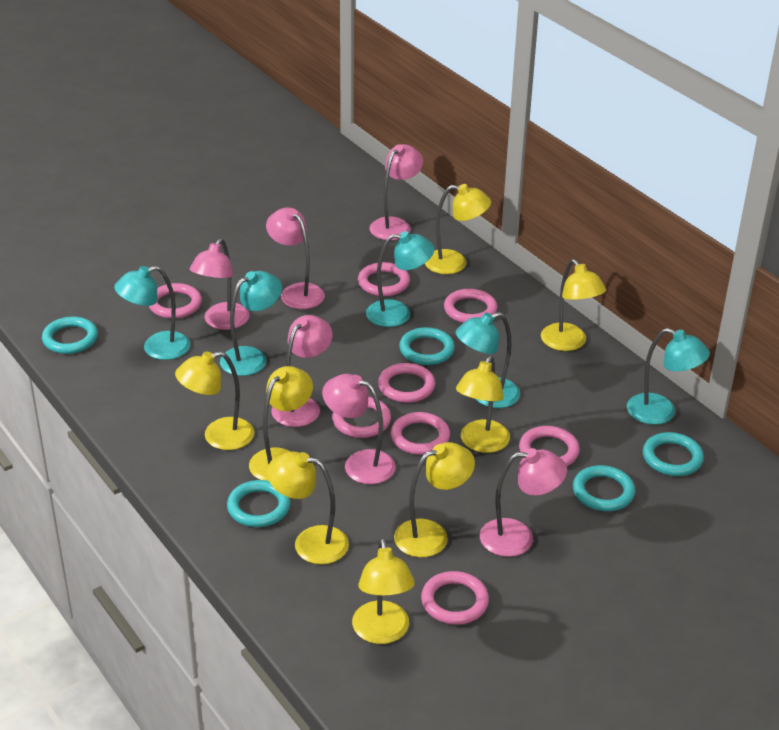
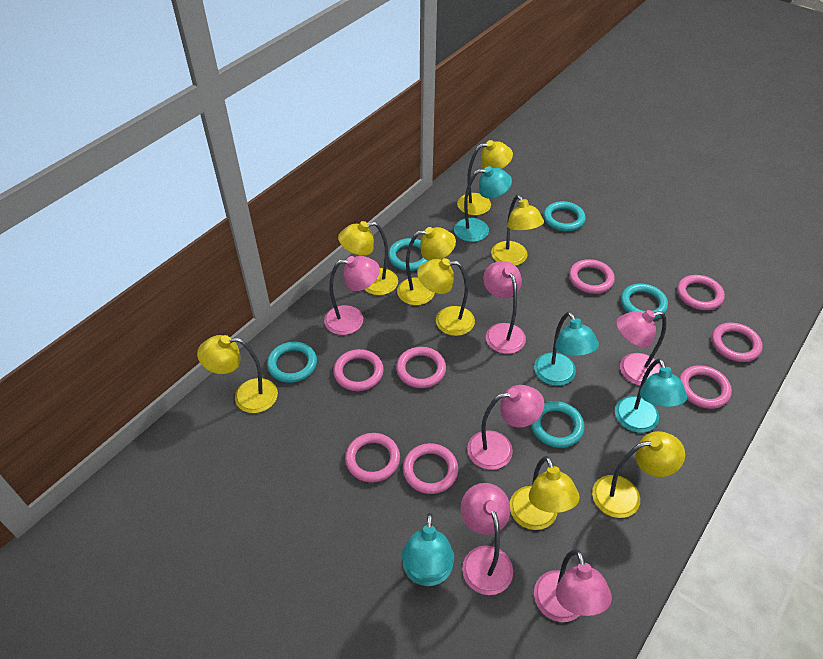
turquoise lamp: [114,266,190,360] [220,271,282,376] [366,231,434,327] [456,312,520,408] [627,328,710,425] = 5 -> [402,513,455,586] [454,166,512,242] [534,312,599,386] [615,358,687,433] = 4

